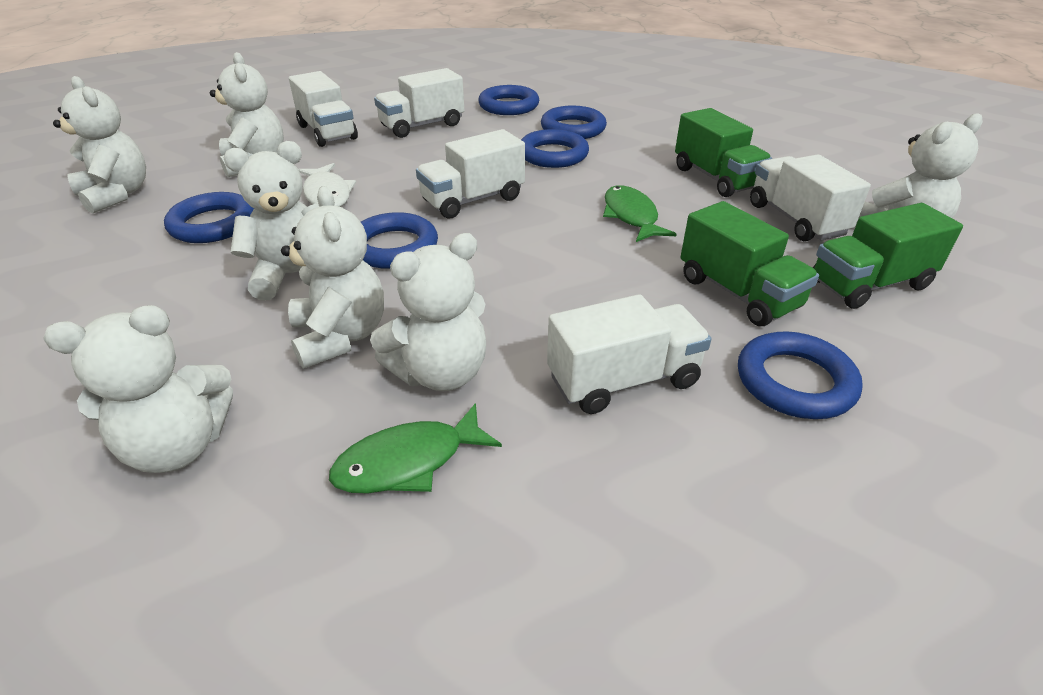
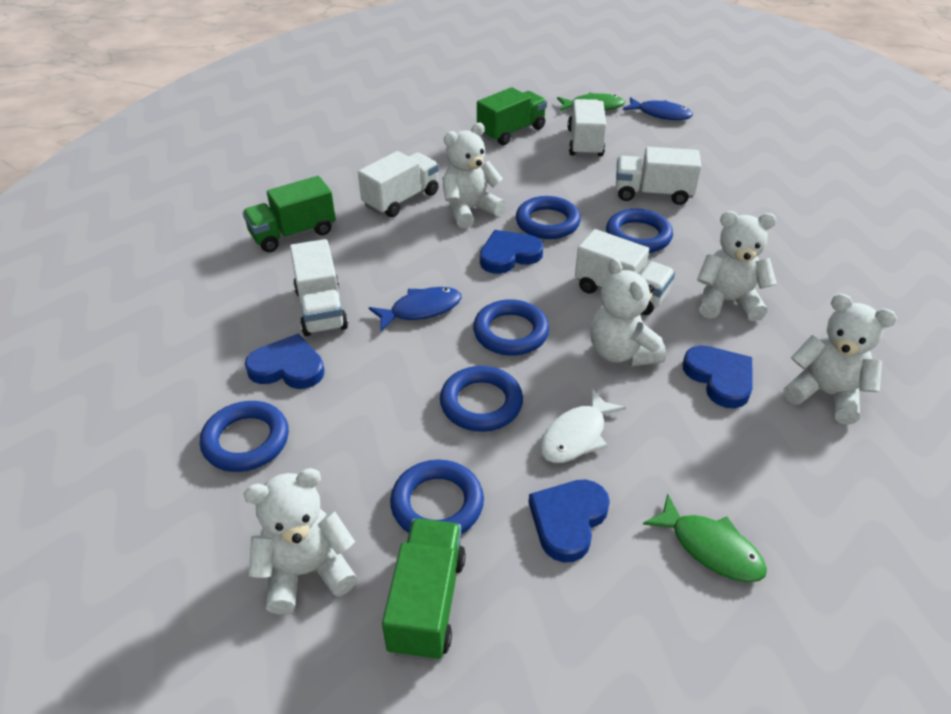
blue fish: none = 0 -> [369,287,462,331] [623,97,693,120] = 2
blue heart: none = 0 -> [245,334,324,389] [480,230,544,274] [528,479,610,563] [682,345,753,408] = 4
white teddy bear: [43,305,233,473] [53,76,146,213] [210,52,284,177] [224,141,320,301] [281,186,384,368] [370,233,486,391] [856,113,983,224] = 7 -> [243,468,357,615] [442,123,506,228] [590,258,666,367] [697,211,777,321] [784,294,897,425] = 5

